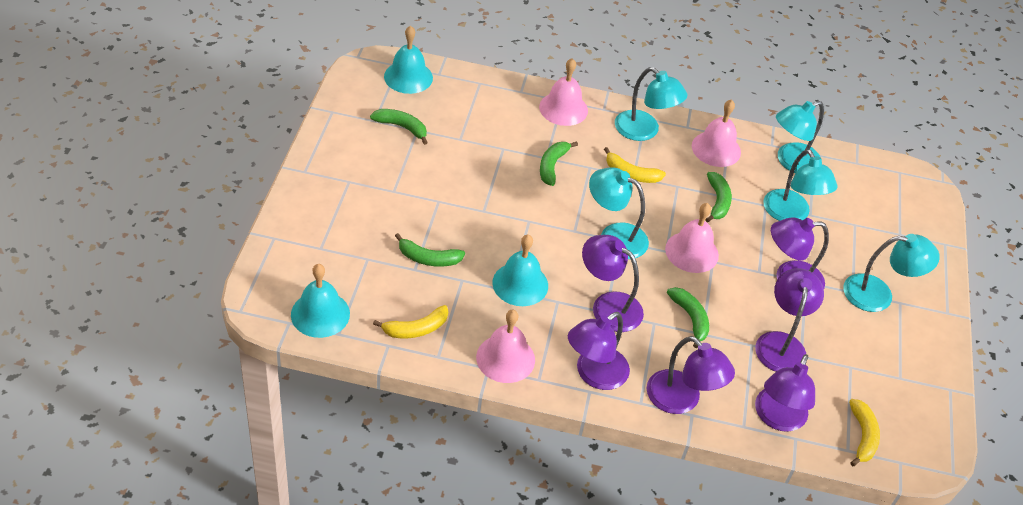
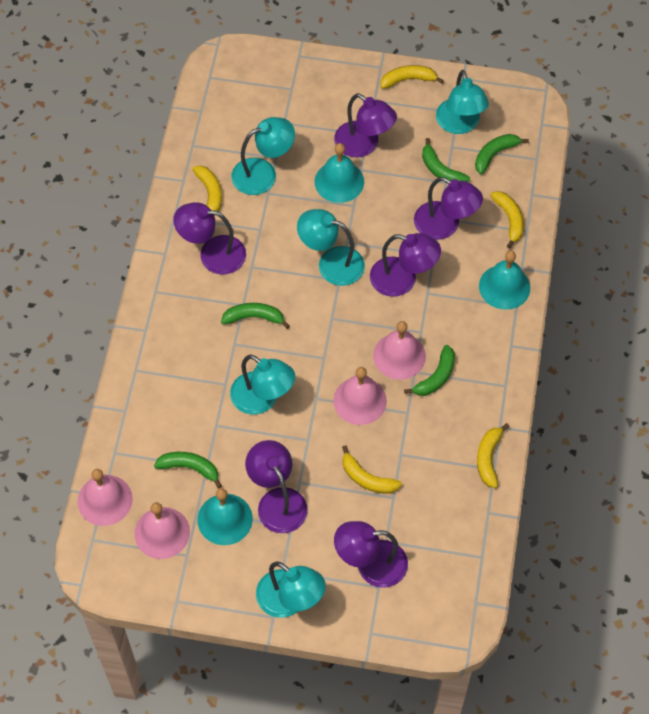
yellow banana: [373,305,448,338] [604,147,666,183] [849,399,880,466] = 3 -> [192,165,222,211] [342,445,402,494] [381,65,444,89] [477,423,509,488] [490,191,524,249] = 5

